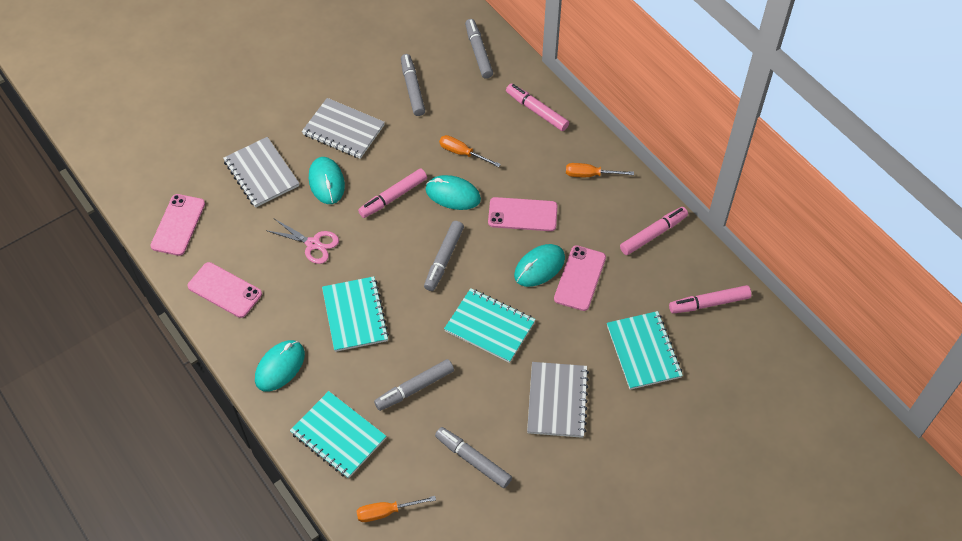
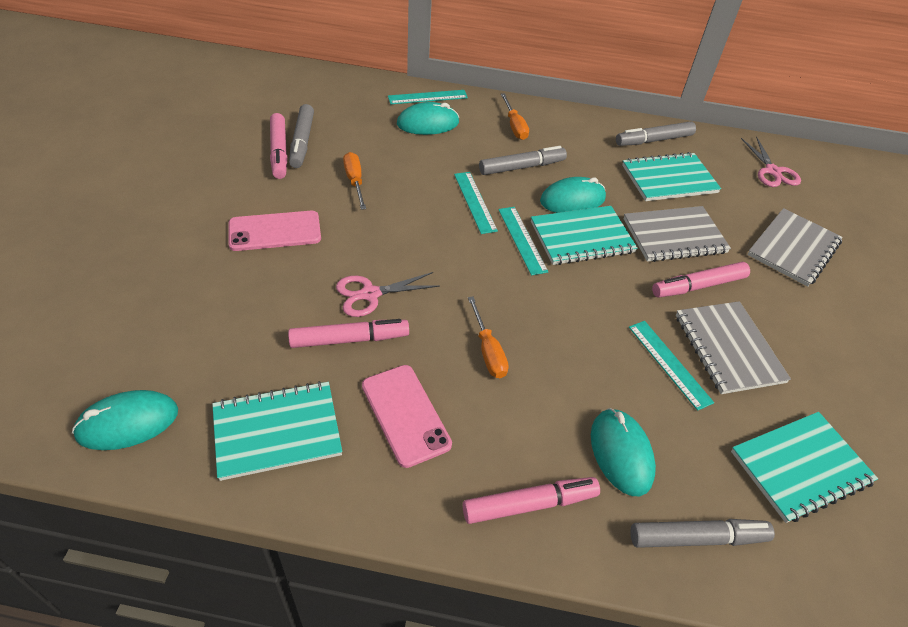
grey marker: [374,359,454,411] [401,54,425,116] [424,221,464,291] [435,427,512,488] [465,19,493,79] = 5 -> [289,104,314,168] [479,146,567,175] [616,121,696,146] [630,519,775,548] = 4
pink phone: [150,194,205,256] [187,262,262,318] [488,197,558,231] [554,245,606,311] = 4 -> [228,211,321,251] [362,365,452,468] = 2
pink scissors: [266,219,339,264] = 1 -> [336,272,440,317] [741,136,801,187] = 2
turquoise ruler: none = 0 -> [388,90,468,104] [454,172,498,234] [498,207,548,275] [629,321,714,411] = 4

